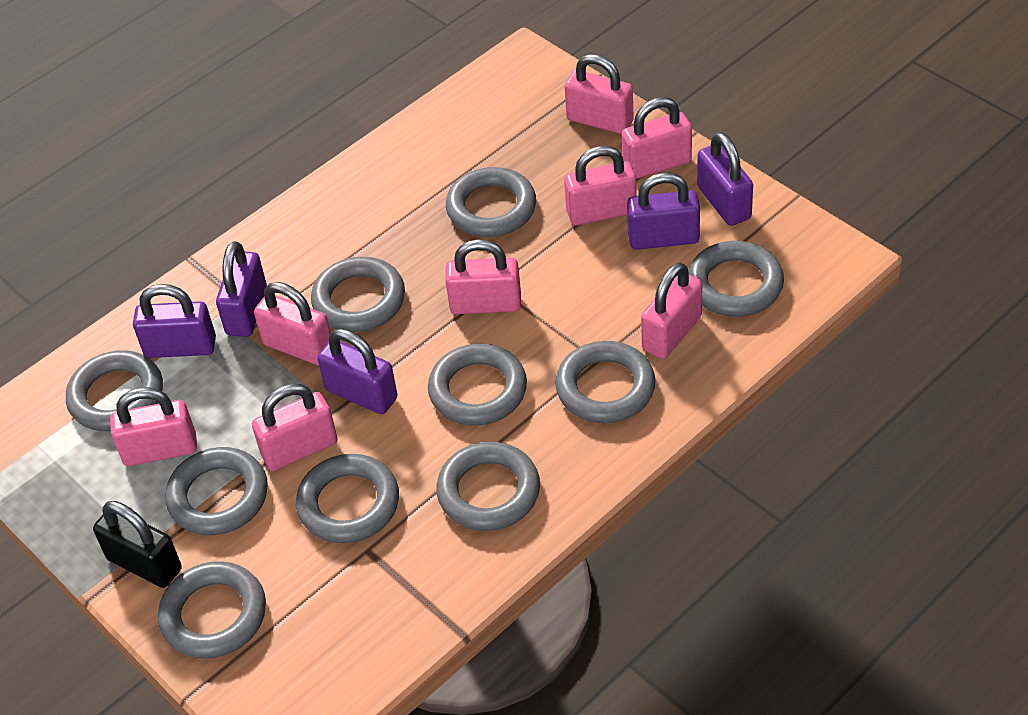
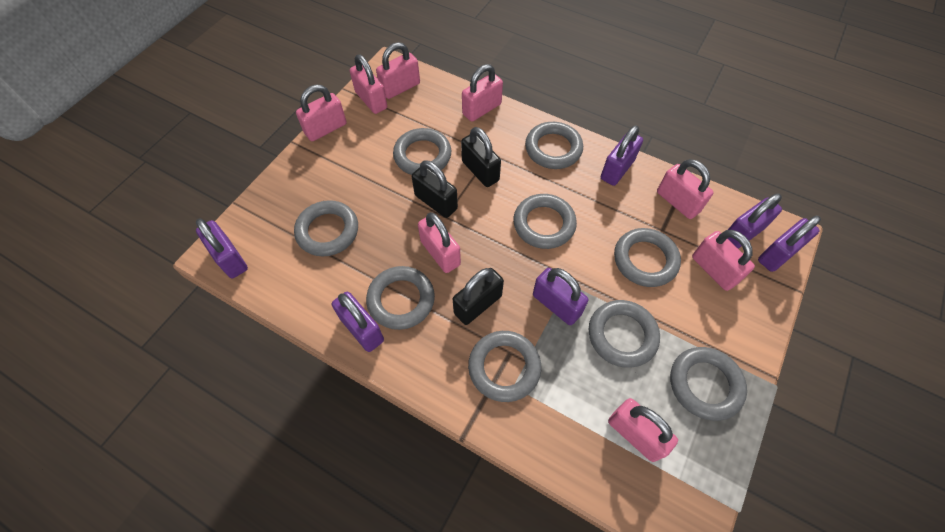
black padlock: [93,501,182,588] = 1 -> [412,160,458,218] [453,268,504,325] [461,127,501,187] = 3
grey ring: [66,350,163,431] [158,561,266,658] [165,447,268,535] [296,454,399,543] [311,257,405,332] [428,344,527,426] [436,442,540,531] [446,167,536,237] [555,341,656,423] [688,241,784,317] = 10 -> [294,200,358,256] [366,266,435,330] [393,128,451,175] [468,331,541,402] [513,194,577,249] [525,122,583,169] [588,300,660,368] [614,228,681,287] [670,347,747,421] = 9
purple padlock: [133,284,216,358] [216,241,267,337] [318,329,397,414] [627,173,700,250] [697,132,753,226] = 5 -> [196,219,248,278] [332,292,384,352] [533,268,589,325] [601,125,643,186] [727,194,782,248] [758,216,821,272] = 6

